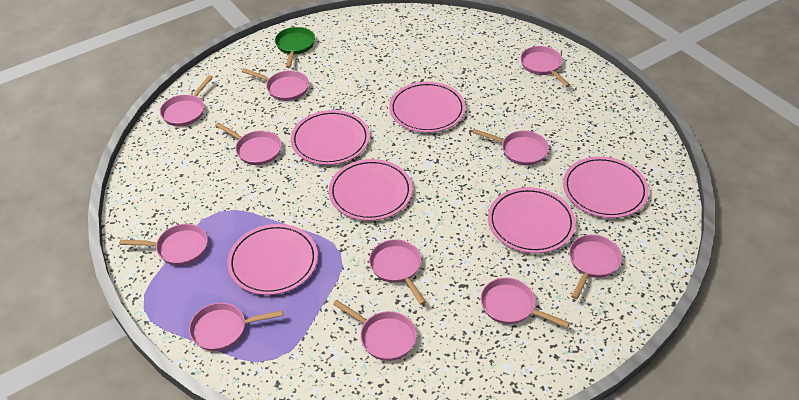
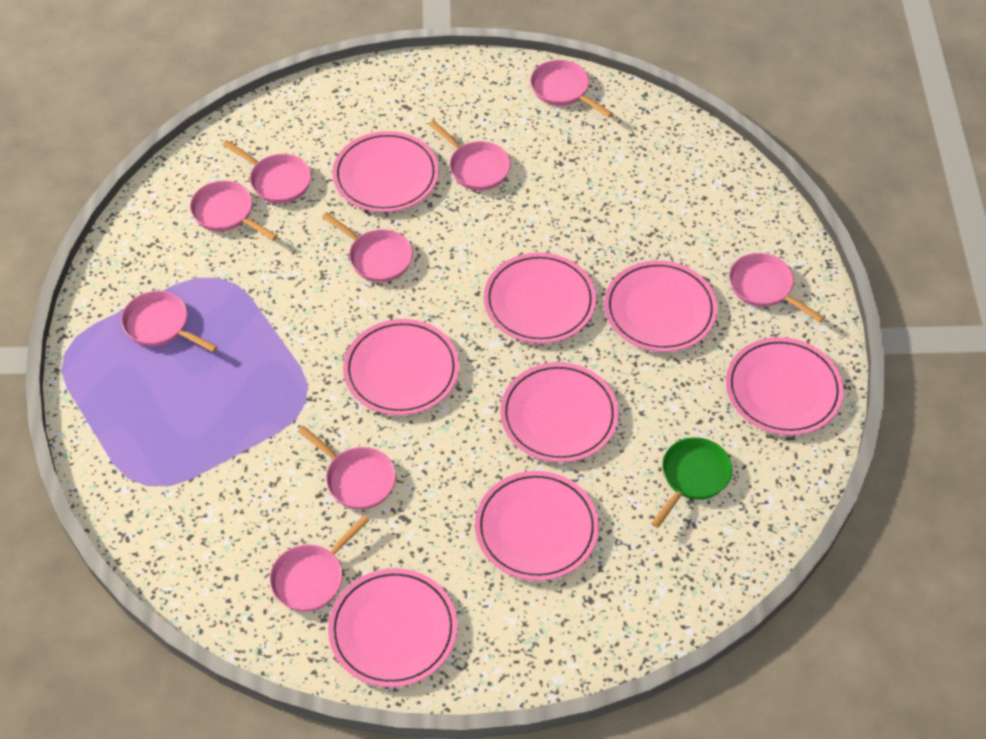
pink pan: [120,224,208,266] [160,75,213,126] [189,303,283,351] [215,123,282,165] [242,68,309,101] [333,300,417,361] [369,239,426,305] [472,129,549,166] [481,278,570,328] [520,46,570,87] [569,235,622,299] = 11 -> [121,291,218,352] [190,180,278,240] [222,140,311,204] [269,515,369,612] [298,426,396,510] [322,212,413,282] [429,120,511,191] [530,60,613,118] [729,253,825,323] = 9
pink plate: [227,224,318,295] [291,110,370,165] [329,159,413,221] [389,82,466,133] [488,187,576,253] [563,156,649,218] = 6 -> [328,568,457,687] [333,131,439,212] [343,319,459,415] [475,471,599,581] [484,253,596,344] [500,362,619,463] [604,260,718,352] [726,337,844,435] = 8

